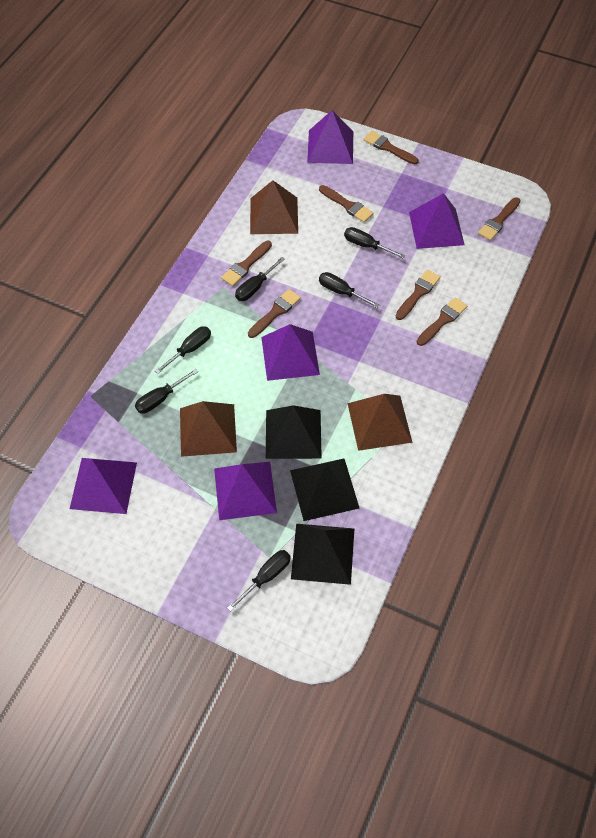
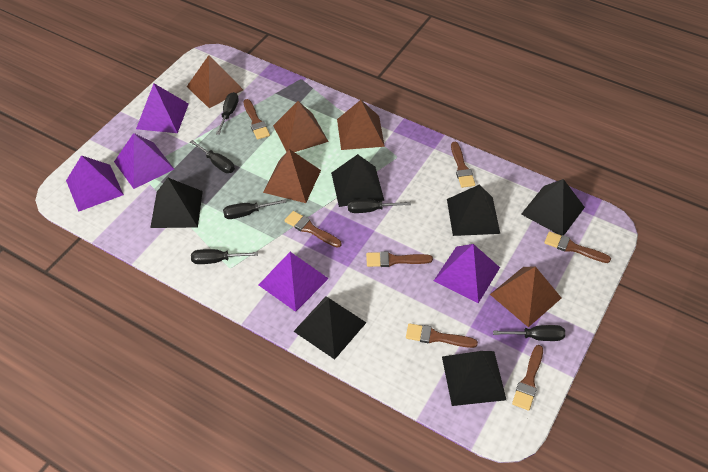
black pyramid: [266,405,322,459] [290,458,359,521] [291,524,354,585] = 3 -> [150,178,203,228] [293,296,367,359] [331,154,384,207] [442,351,506,406] [447,184,500,236] [521,179,585,236] = 6
brown pyramid: [180,401,237,457] [250,180,298,234] [348,394,413,451] = 3 -> [187,55,243,108] [263,149,321,203] [273,101,329,152] [337,100,385,150] [490,266,561,327] = 5

